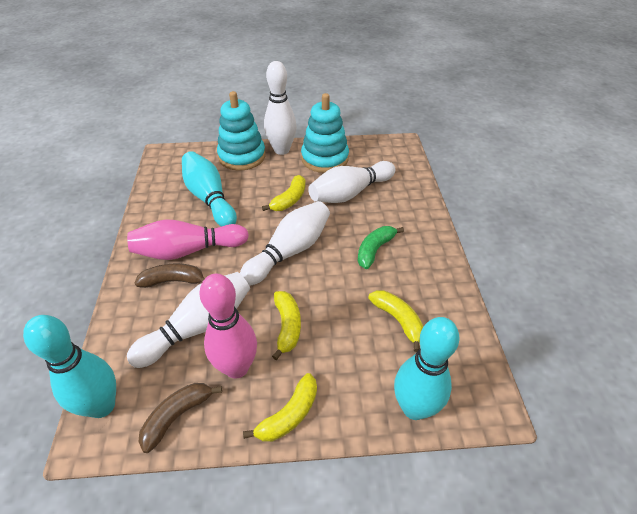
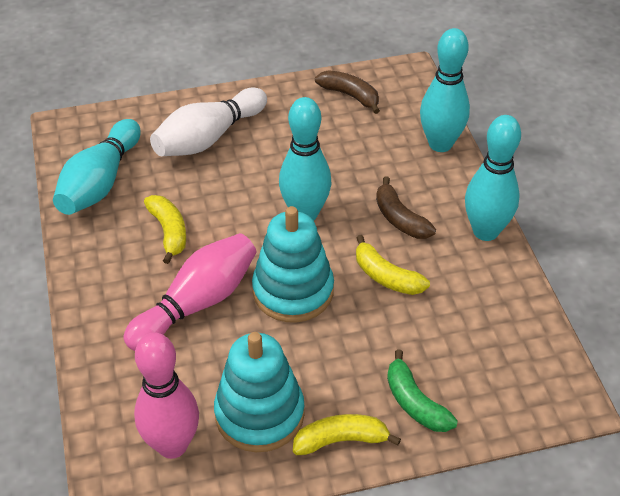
turquoise bowling pin: [23,315,116,418] [182,151,237,227] [394,317,459,420] = 3 -> [53,119,141,215] [279,97,332,221] [420,28,470,152] [465,115,521,241] = 4
white bowling pin: [127,272,250,368] [240,201,330,285] [264,61,297,155] [308,161,395,203] = 4 -> [150,88,267,156] = 1
yellow banana: [243,373,317,442] [262,175,306,211] [272,291,301,360] [368,290,423,352] = 4 -> [144,195,186,264] [293,414,401,455] [356,235,430,295] = 3

